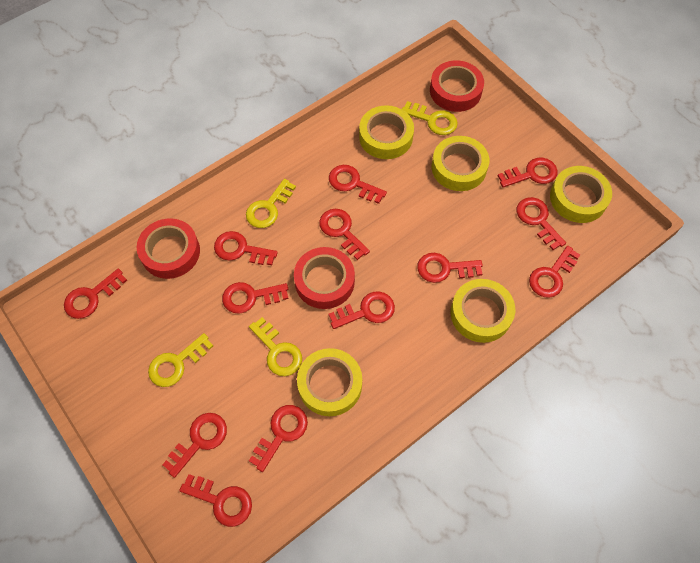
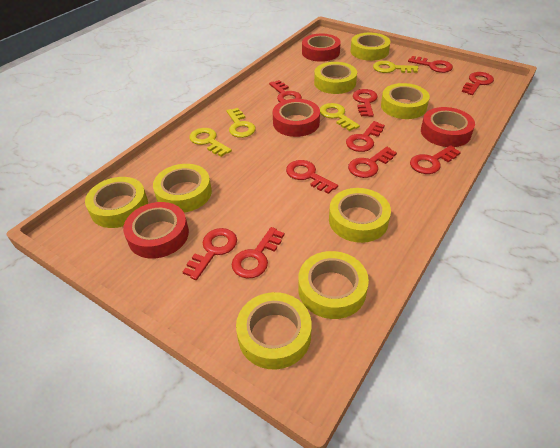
red key: [64,269,127,319] [162,413,227,478] [179,474,252,527] [214,231,278,265] [222,282,289,314] [249,405,308,472] [319,209,370,260] [329,165,387,204] [329,291,395,329] [417,253,483,283] [498,158,558,188] [517,197,566,250] [529,246,580,298] = 13 -> [183,228,237,280] [232,227,284,278] [269,80,302,102] [286,160,338,194] [346,121,385,152] [348,147,397,178] [353,89,378,117] [408,56,453,73] [410,145,461,174] [462,72,494,95] = 10
red tape: [137,218,200,279] [294,247,355,309] [430,60,484,112] = 3 -> [123,202,189,259] [273,99,320,137] [302,34,341,62] [421,107,475,147] = 4
yellow tape: [297,348,362,416] [359,105,414,159] [432,136,489,191] [451,279,515,343] [550,166,612,223] = 5 -> [85,177,148,228] [153,164,212,212] [236,292,312,370] [298,251,369,319] [314,62,357,94] [329,188,391,243] [351,33,391,61] [381,83,430,119] = 8

